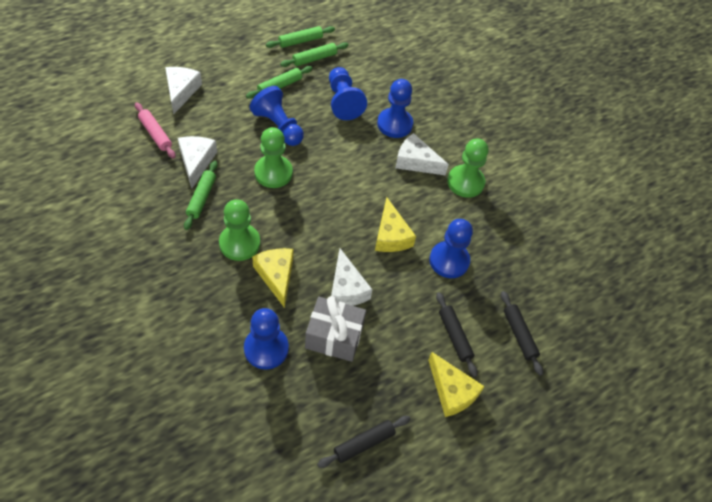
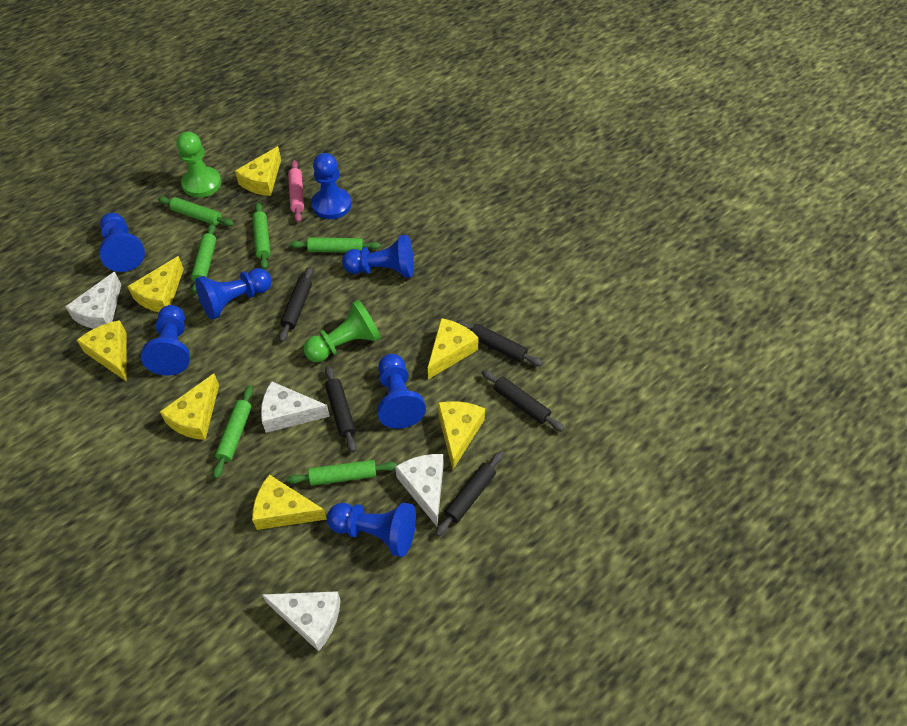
black rolling pin: [317,416,410,468] [436,292,478,377] [501,291,543,376] = 3 -> [279,266,313,342] [325,366,356,452] [436,451,503,536] [456,320,543,366] [482,370,564,432] = 5
blue pawn: [244,308,289,369] [249,86,304,146] [329,67,367,120] [377,79,413,138] [429,219,473,278] = 5 -> [99,213,145,272] [141,305,190,376] [195,268,272,320] [311,153,351,219] [327,503,416,557] [342,235,414,278] [377,354,426,429] = 7
green pawn: [219,199,260,261] [254,127,293,188] [447,138,489,198] = 3 -> [176,132,221,198] [304,299,381,362] = 2
green rolling pin: [184,161,218,230] [246,66,313,99] [266,26,335,48] [280,42,349,67] = 4 -> [158,196,234,226] [191,224,216,295] [213,386,253,478] [252,202,270,270] [287,460,397,486] [290,237,381,252] = 6
grey gift: [305,296,366,362] = 1 -> none = 0
yellow cheese: [252,248,293,308] [375,197,416,252] [428,352,485,417] = 3 -> [77,320,127,382] [127,256,184,312] [160,374,219,440] [235,146,281,196] [252,474,327,530] [428,318,479,379] [438,401,485,469] = 7

